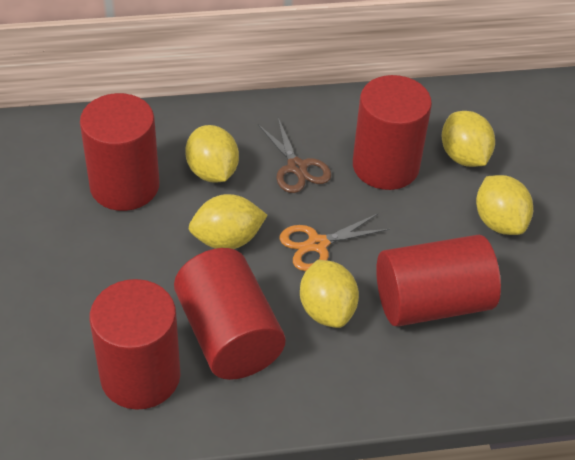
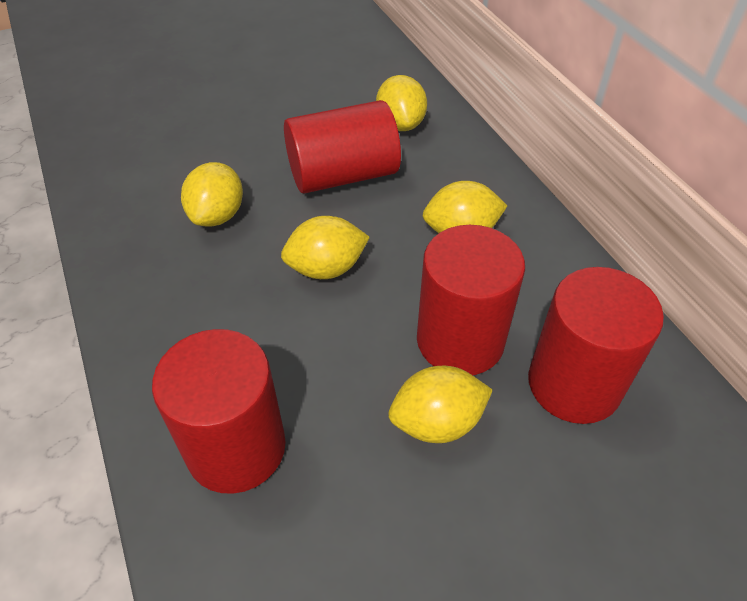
brown scissors: [258,118,331,193] = 1 -> none = 0
orange scissors: [279,213,390,271] = 1 -> none = 0
red cylinder: [80,93,160,211] [90,279,180,410] [174,248,285,380] [353,75,432,190] [376,235,501,327] = 5 -> [152,329,286,494] [284,100,401,194] [417,225,525,375] [528,267,664,424] = 4

